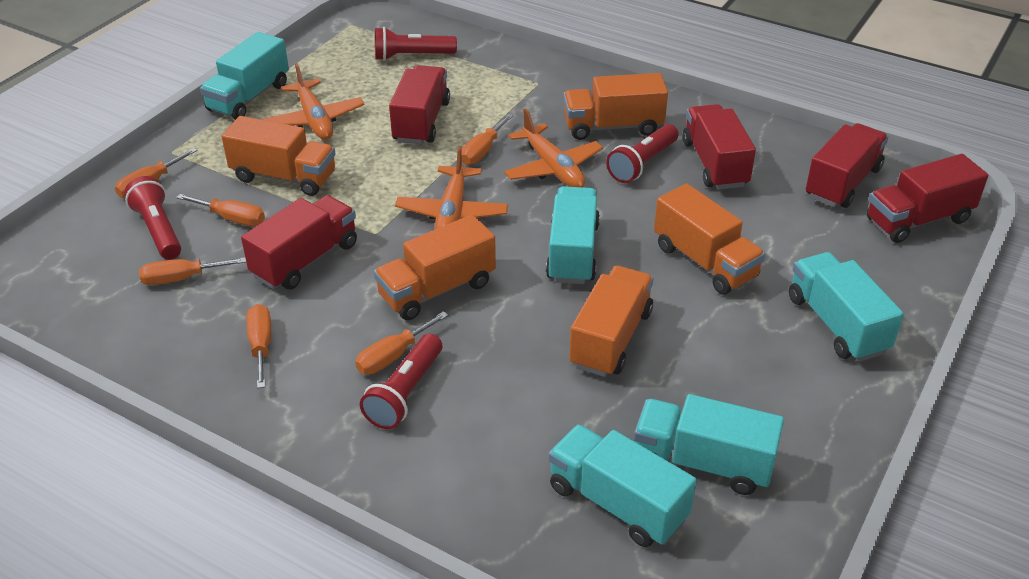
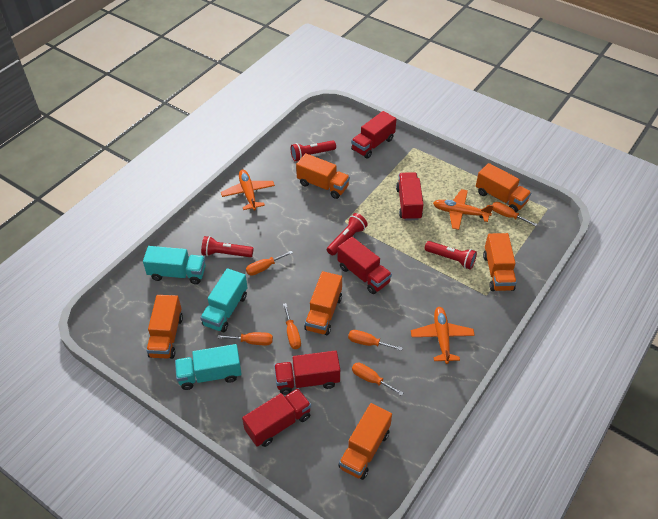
orange truck: [222,116,335,196] [374,215,496,320] [563,73,668,140] [569,266,654,377] [654,183,765,295] = 5 -> [146,295,183,359] [296,153,350,199] [304,271,342,335] [338,403,392,480] [476,163,532,212] [483,233,517,291] = 6
turquoise truck: [200,32,289,120] [546,186,600,284] [548,424,696,547] [634,394,784,495] [789,252,904,362] = 5 -> [143,246,206,284] [175,344,242,390] [200,268,248,332] = 3

